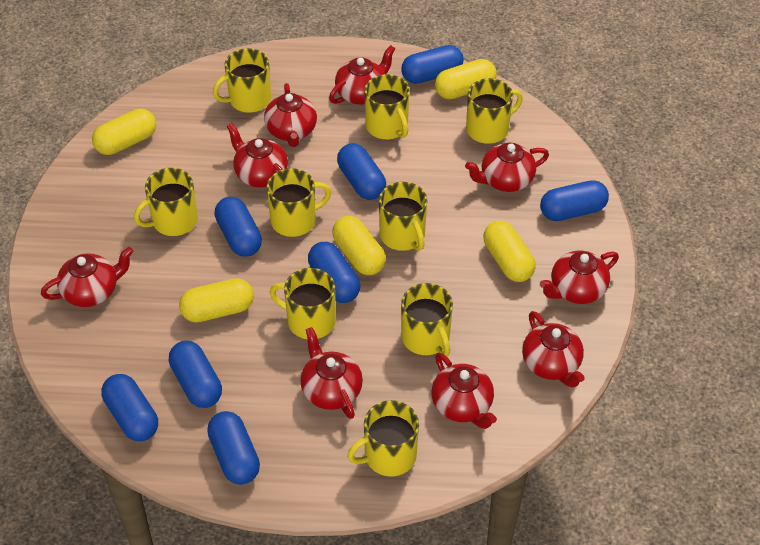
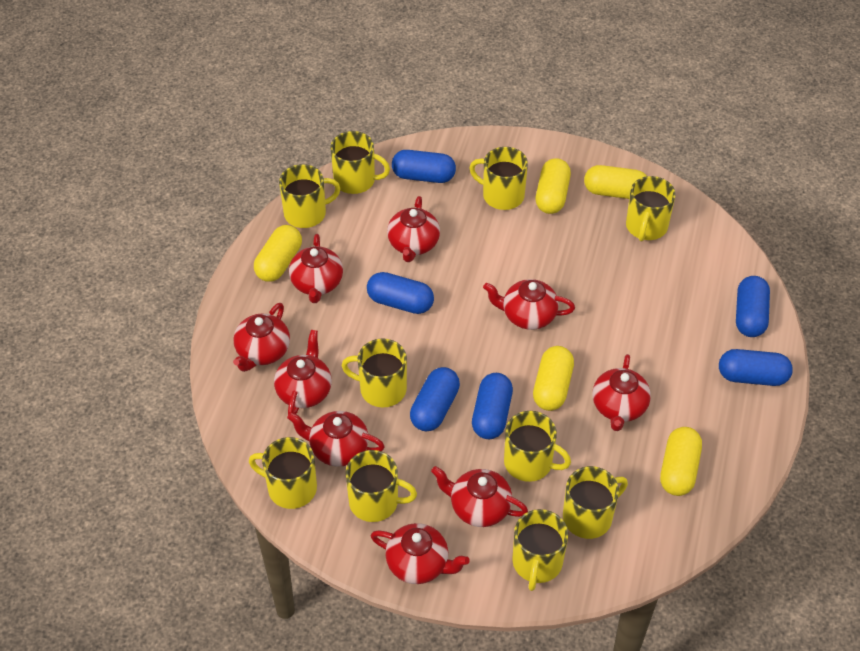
blue capsule: [101,374,158,441] [169,341,222,408] [207,411,260,485] [214,197,262,257] [308,242,360,303] [337,143,386,200] [401,45,464,84] [540,180,609,221] = 8 -> [367,272,434,314] [392,150,456,183] [410,367,460,431] [472,373,513,439] [719,349,793,386] [736,276,770,337] = 6
yellow mug: [134,168,198,236] [213,48,271,113] [267,168,331,237] [270,268,336,340] [347,400,419,477] [364,74,410,139] [379,182,427,251] [401,283,453,356] [466,78,523,144] = 9 -> [249,437,317,509] [279,164,341,228] [330,131,390,194] [342,338,407,407] [345,450,417,522] [469,147,528,210] [504,411,571,482] [512,509,568,591] [563,466,628,539] [626,176,676,242] = 10

